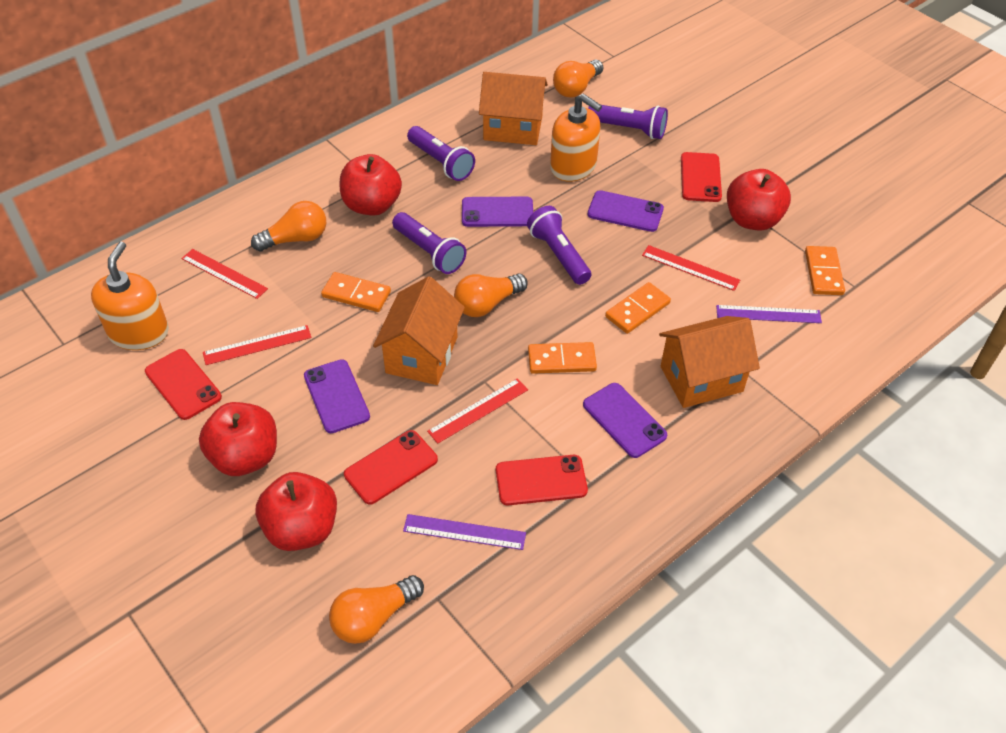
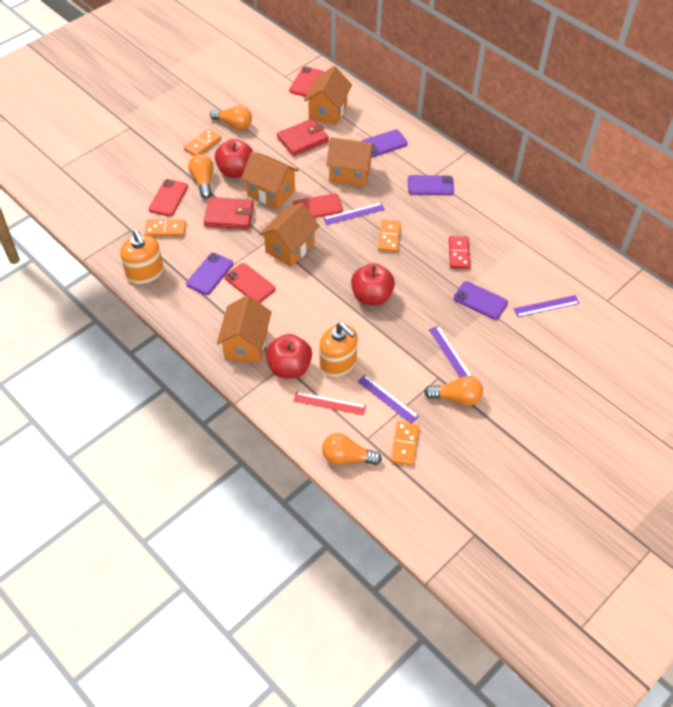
orange house: [373,276,465,385] [479,72,548,145] [659,316,760,408] = 3 -> [217,295,272,364] [241,152,299,209] [259,203,320,267] [304,66,352,125] [326,137,375,187] = 5
purple flashlight: [392,212,466,274] [407,126,475,181] [527,206,591,285] [588,105,668,139] = 4 -> none = 0
purple ruler: [403,514,526,550] [716,305,822,323] = 2 -> [323,203,385,225] [357,375,419,423] [429,326,472,378] [514,295,580,317] = 4
red apple: [199,402,277,476] [256,472,337,551] [340,154,402,216] [727,169,791,231] = 4 -> [215,139,253,178] [266,334,312,378] [351,263,395,305] = 3
red domino: none = 0 -> [449,236,470,269] = 1
red ruler: [181,249,268,299] [203,325,311,365] [427,378,528,444] [642,245,740,291] = 4 -> [293,391,366,415] = 1
red wallet: none = 0 -> [204,197,254,230] [277,119,329,156] = 2

